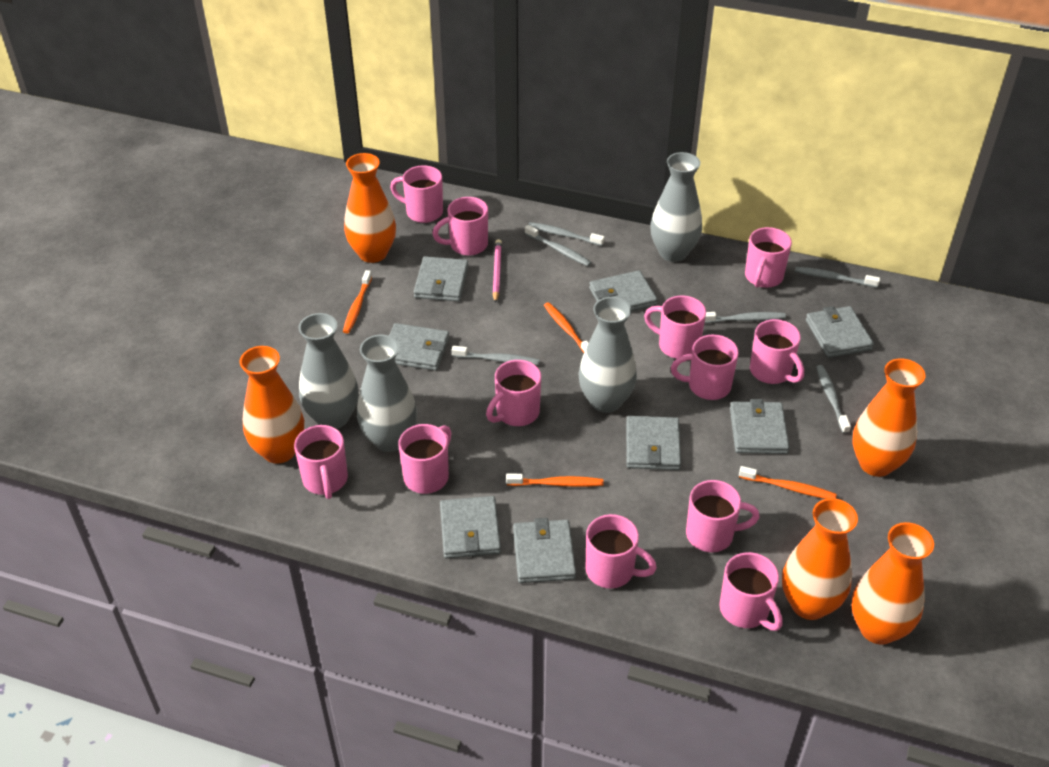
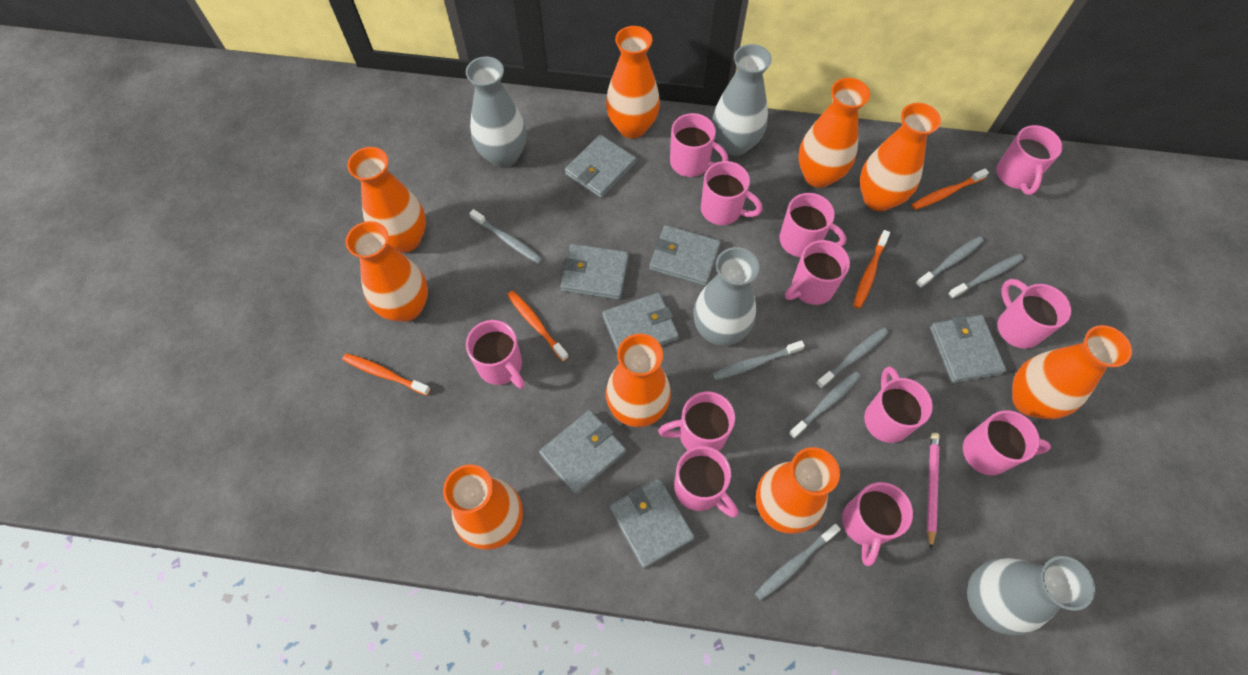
grey toothbrush: [452,346,540,365] [525,225,592,266] [528,222,605,246] [705,312,786,323] [795,267,880,288] [816,365,851,434] = 6 -> [469,209,543,264] [712,340,805,380] [755,524,841,601] [789,371,861,439] [816,328,889,389] [915,236,984,288] [948,254,1024,299] = 7
grey wallet: [389,323,449,371] [414,256,468,302] [440,496,501,559] [513,518,576,583] [589,270,658,312] [626,416,681,470] [730,399,790,454] [806,306,874,358] = 8 -> [539,410,626,495] [561,244,629,300] [565,135,636,198] [602,292,679,352] [609,478,695,569] [649,225,721,286] [930,315,1006,383] = 7
orange vase: [240,346,304,464] [344,153,396,263] [782,498,858,620] [852,522,934,645] [853,358,926,477] = 5 -> [345,221,428,322] [347,147,426,253] [443,464,523,550] [606,26,660,138] [606,334,671,427] [756,447,840,534] [798,78,870,188] [860,103,941,211] [1012,325,1132,419] = 9

